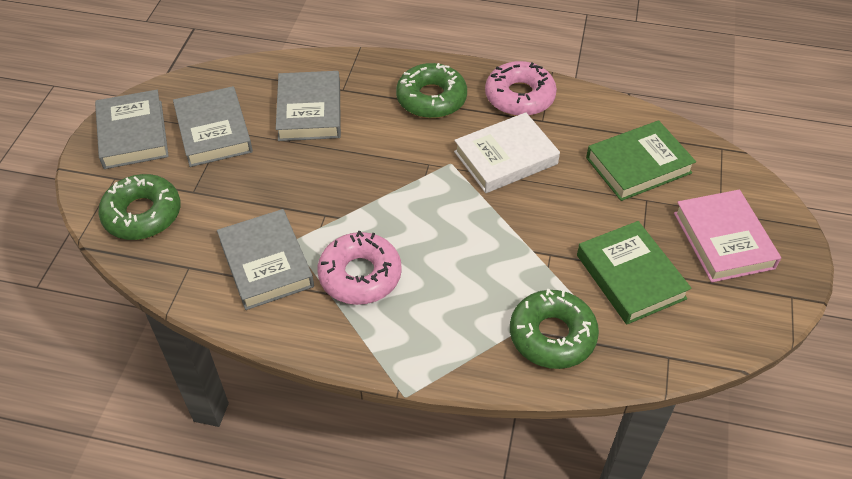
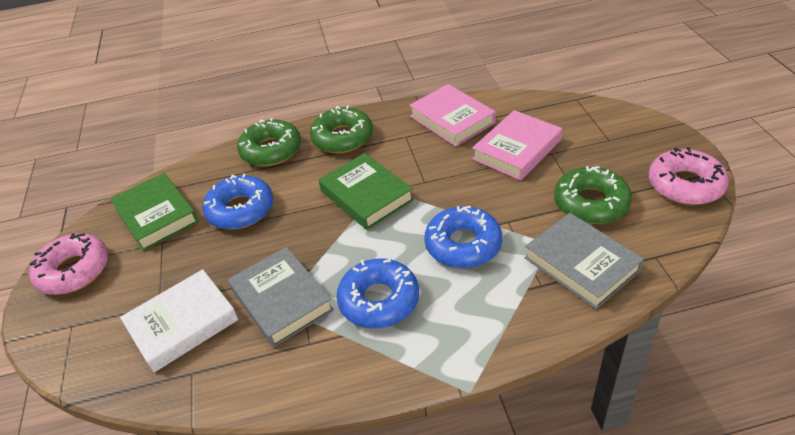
blue donut: none = 0 -> [202,173,273,230] [337,258,419,329] [424,206,502,268] = 3
grey book: [95,90,169,169] [173,86,253,167] [217,209,314,310] [276,71,341,141] = 4 -> [228,247,334,347] [524,213,644,309] = 2
pink book: [674,190,781,283] = 1 -> [409,84,496,147] [472,110,562,180] = 2

